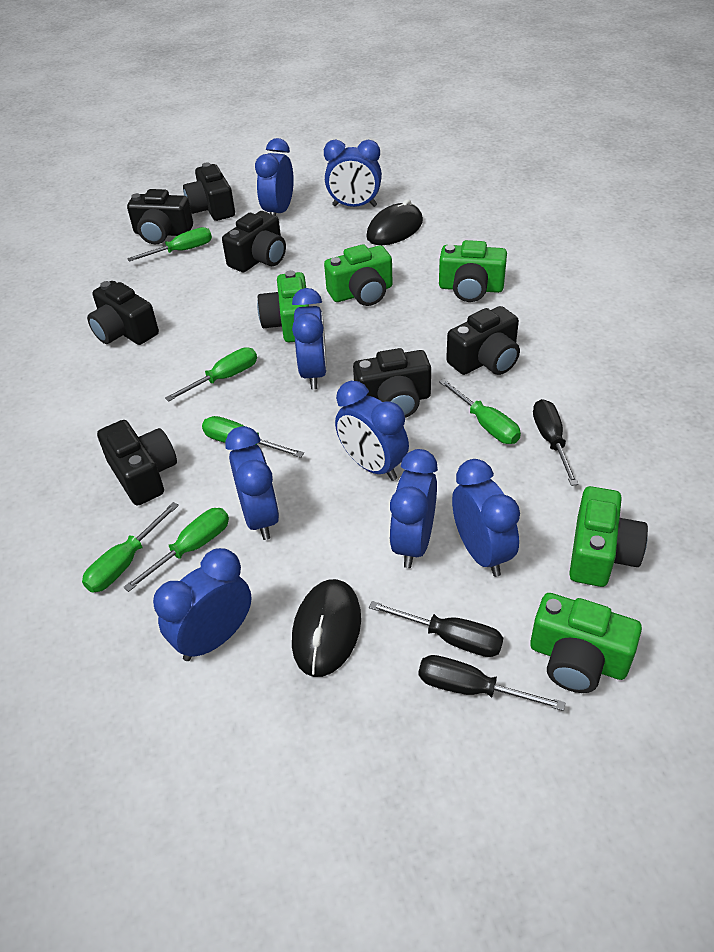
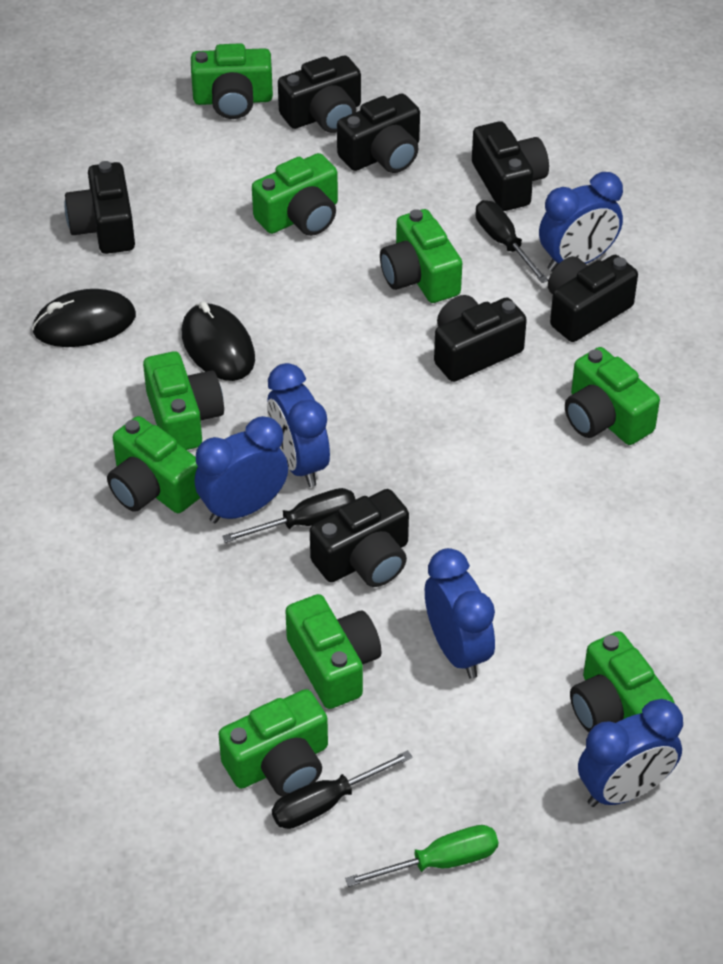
blue clock: [153,548,252,661] [225,426,279,540] [255,138,294,216] [292,288,327,389] [324,140,382,207] [335,381,409,481] [389,449,438,568] [452,459,520,577] = 8 -> [195,416,288,523] [267,363,330,487] [425,548,495,679] [539,172,623,272] [578,699,683,807] = 5
green camera: [257,270,309,342] [324,244,392,306] [439,240,507,302] [530,593,642,693] [569,486,648,587] = 5 -> [107,416,200,513] [143,351,224,450] [191,43,273,119] [219,689,328,797] [252,153,338,236] [285,594,381,709] [380,209,462,303] [565,347,660,445] [570,631,675,732] = 9
green screwdriver: [82,502,179,593] [124,508,229,592] [127,227,212,262] [165,348,257,402] [202,416,304,458] [439,379,521,444] = 6 -> [345,825,498,887] = 1

